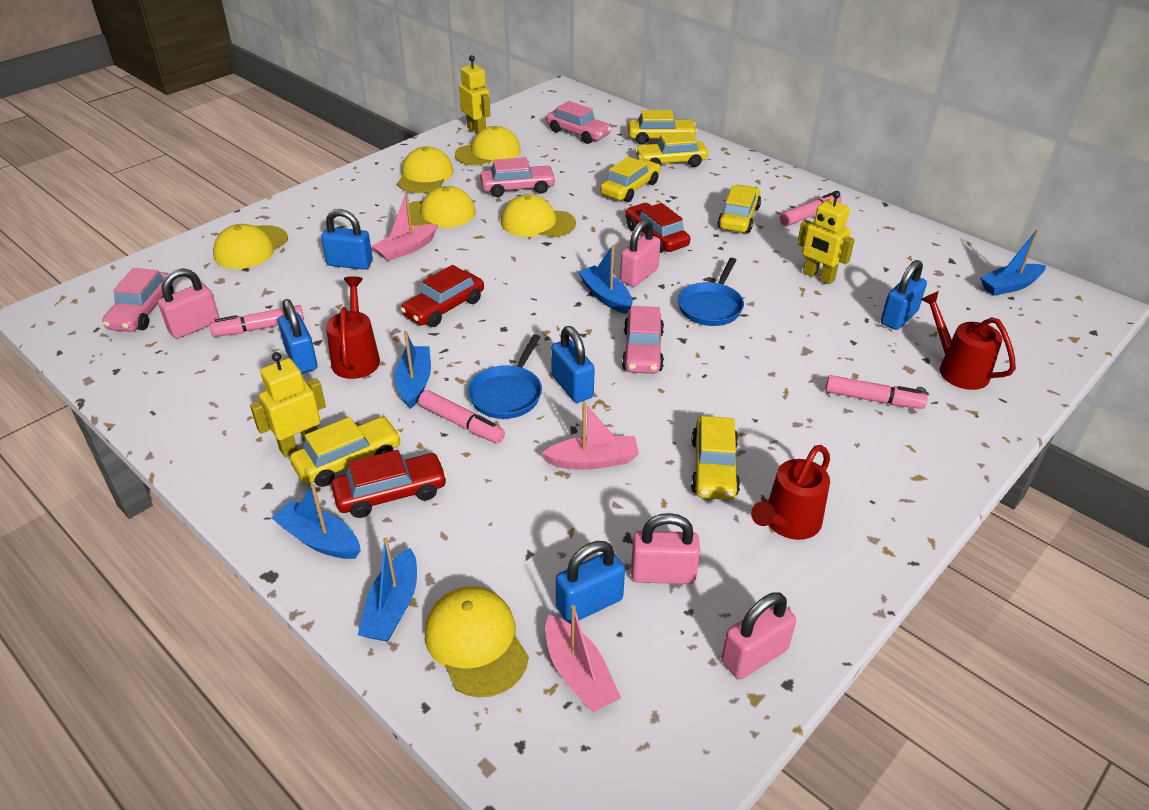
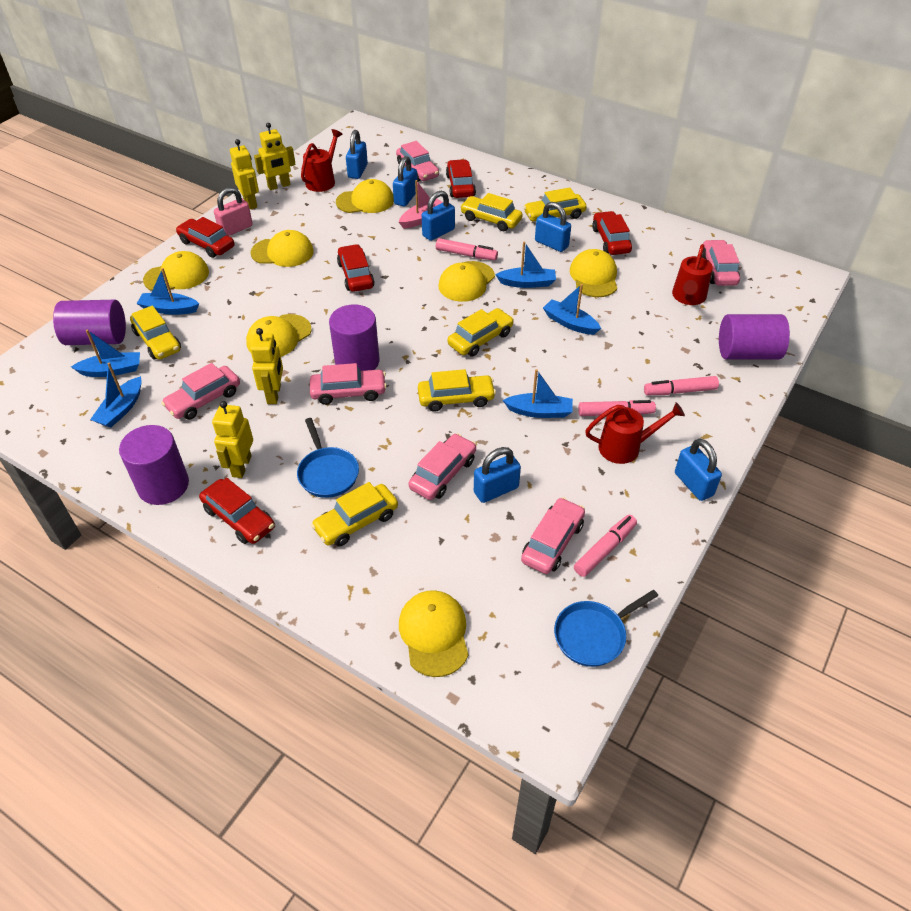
blue boat: [271,484,361,559] [358,537,417,642] [395,331,431,409] [578,245,632,314] [980,229,1046,296] = 5 -> [71,329,140,377] [90,363,142,428] [136,268,199,315] [495,241,556,288] [503,369,573,418] [543,284,601,335] = 6
blue padlock: [278,299,317,374] [321,209,373,270] [551,326,595,403] [556,541,625,624] [881,260,927,330] = 5 -> [346,130,368,179] [393,156,418,206] [422,191,455,241] [474,447,521,503] [535,202,571,252] [675,438,722,501] = 6
pink boat: [372,193,438,261] [542,402,639,470] [545,605,621,713] = 3 -> [399,180,443,229] = 1
pink car: [102,268,174,332] [480,157,556,197] [547,101,612,144] [622,306,664,374] = 4 -> [161,363,240,420] [310,363,387,405] [396,141,439,182] [408,433,476,500] [521,497,585,574] [702,240,740,286] = 6
pink padlock: [158,268,219,339] [620,219,660,287] [631,513,700,584] [721,592,796,679] = 4 -> [214,187,253,236] = 1
purple cylinder: none = 0 -> [53,300,126,345] [119,425,189,505] [329,304,379,371] [719,314,790,360] = 4
red car: [331,450,447,518] [400,265,484,327] [625,203,691,253] = 3 -> [176,217,234,258] [199,478,275,544] [337,244,375,292] [446,159,476,198] [592,211,632,255] = 5
yellow cap: [213,224,288,269] [397,147,454,193] [406,186,476,228] [425,586,529,697] [455,126,521,166] [501,194,576,237] = 6 -> [143,251,209,291] [246,314,311,357] [251,230,313,267] [336,179,394,213] [399,590,468,677] [438,261,495,302] [570,249,617,297] = 7
yellow robot: [250,352,326,457] [459,55,490,135] [797,191,855,284] = 3 -> [212,401,253,478] [230,139,259,209] [250,328,283,404] [254,123,296,190] = 4

